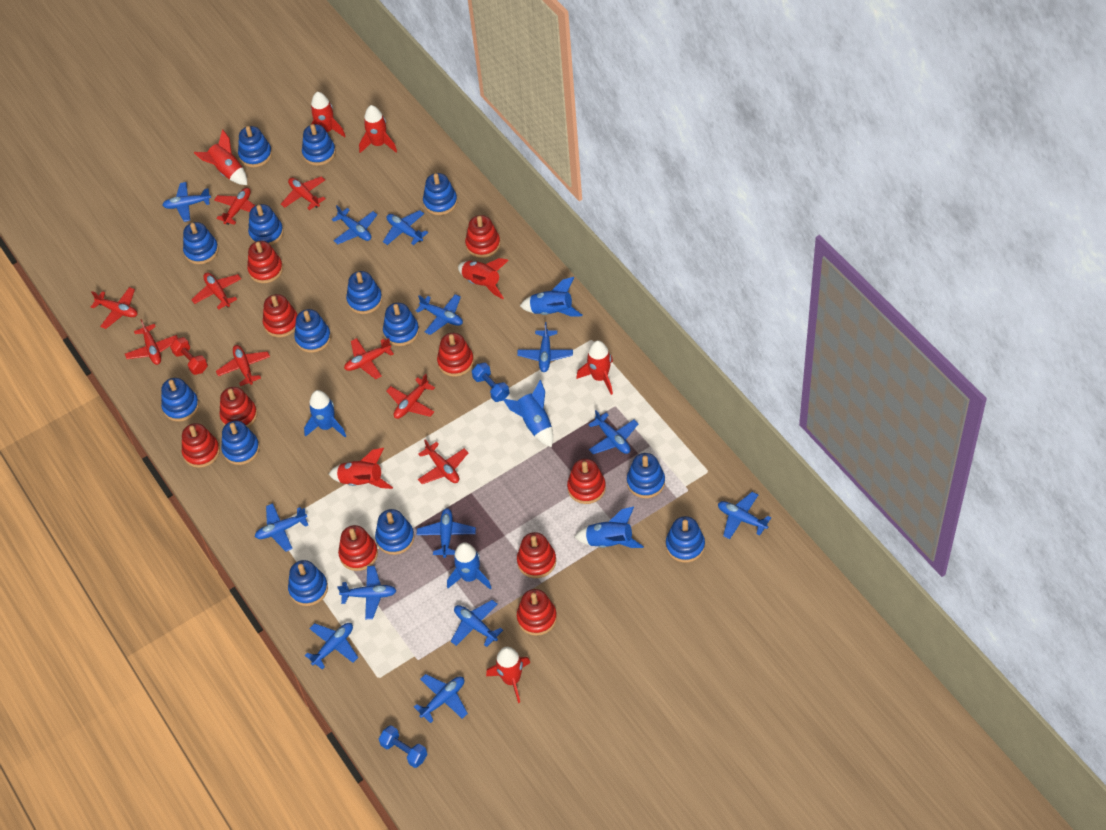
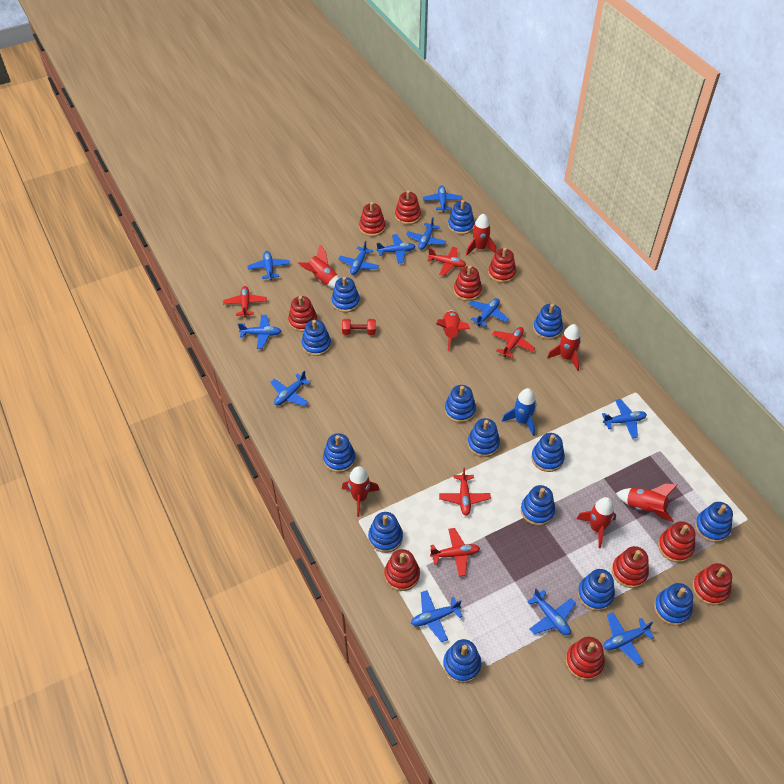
blue dumbbell: [379,725,427,768] [472,363,509,402] = 2 -> none = 0
blue plane: [162,182,211,222] [255,503,308,552] [305,623,358,669] [332,205,377,244] [337,566,397,619] [383,210,428,245] [414,674,468,723] [416,294,463,335] [417,508,476,558] [451,600,503,647] [517,322,573,372] [588,410,638,454] [718,492,771,539] = 13 -> [238,315,281,349] [247,251,290,281] [270,371,311,406] [338,241,379,275] [377,234,416,263] [406,217,446,250] [411,590,463,642] [423,186,462,213] [469,298,509,327] [527,589,576,635] [602,399,647,438] [603,613,654,665] = 12
blue rocket: [304,390,346,437] [447,542,491,590] [503,380,553,447] [520,277,583,316] [574,506,644,548] = 5 -> [502,388,536,436] = 1
red plane: [91,287,137,329] [125,319,178,365] [191,273,241,310] [214,188,256,225] [216,345,270,386] [281,176,326,210] [344,338,394,379] [386,374,435,419] [418,440,468,484] = 9 -> [223,286,267,318] [427,247,466,276] [430,528,480,577] [439,467,491,516] [492,327,535,358] = 5

